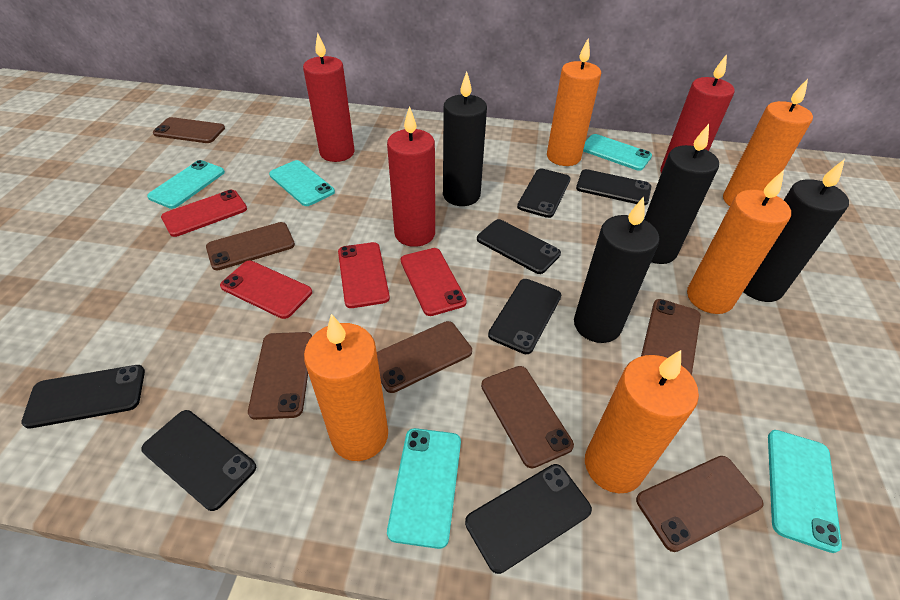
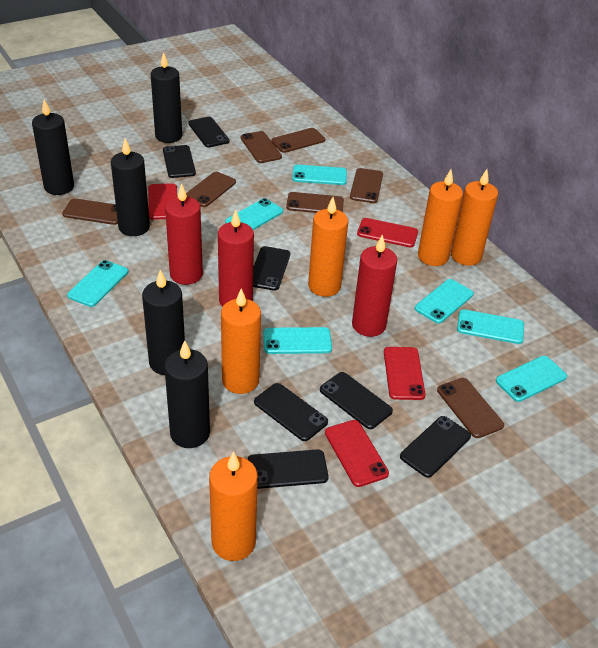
black candle: [443,71,487,206] [574,196,659,343] [644,124,719,264] [743,159,849,302] = 4 -> [32,99,74,195] [111,139,150,236] [142,270,185,375] [151,52,182,143] [164,340,210,448] = 5
turquoise phone: [147,160,225,209] [269,160,335,206] [387,428,461,549] [583,134,652,171] [768,430,842,553] = 5 -> [67,260,128,307] [225,198,283,230] [263,327,332,354] [292,165,347,185] [415,279,474,324] [457,309,524,344] [496,356,567,402] = 7

